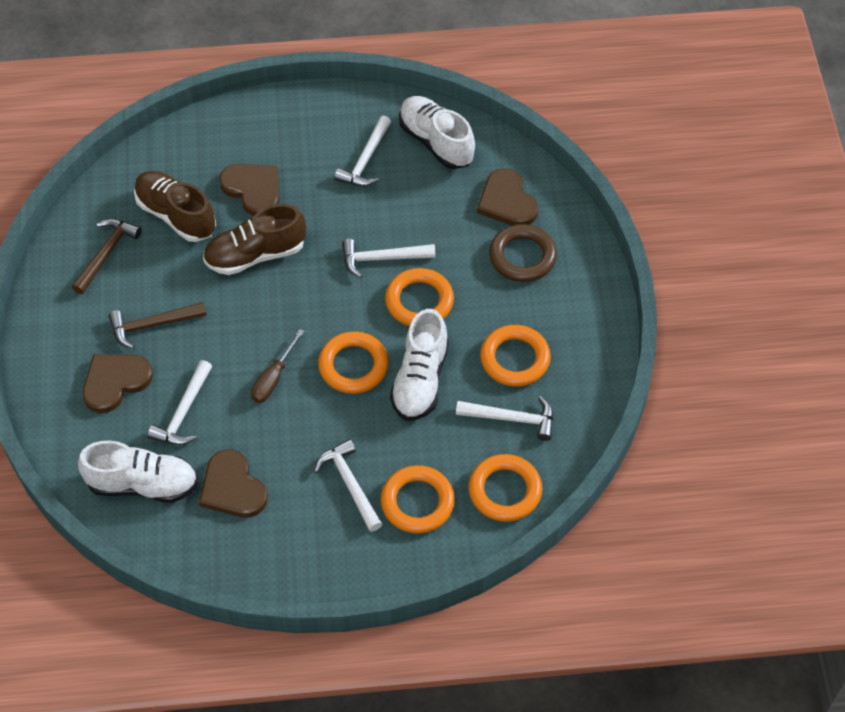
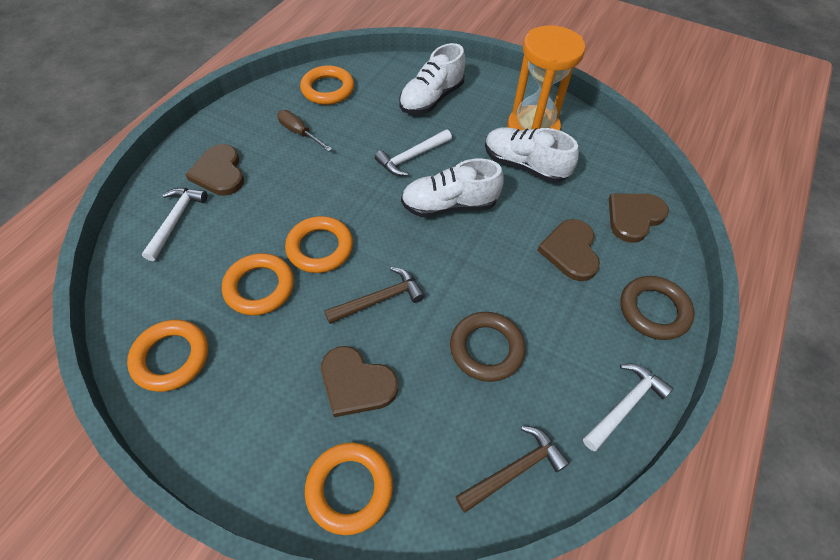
brown ring: [489,224,557,282] = 1 -> [450,312,525,382] [620,276,695,340] = 2
brown shoe: [134,171,216,242] [203,204,306,275] = 2 -> none = 0
orange hourglass: none = 0 -> [507,25,585,130] = 1
white hammer: [147,360,212,445] [314,439,382,532] [334,115,391,187] [342,239,436,278] [456,396,553,441] = 5 -> [142,188,207,261] [375,129,452,176] [583,364,673,451] = 3

